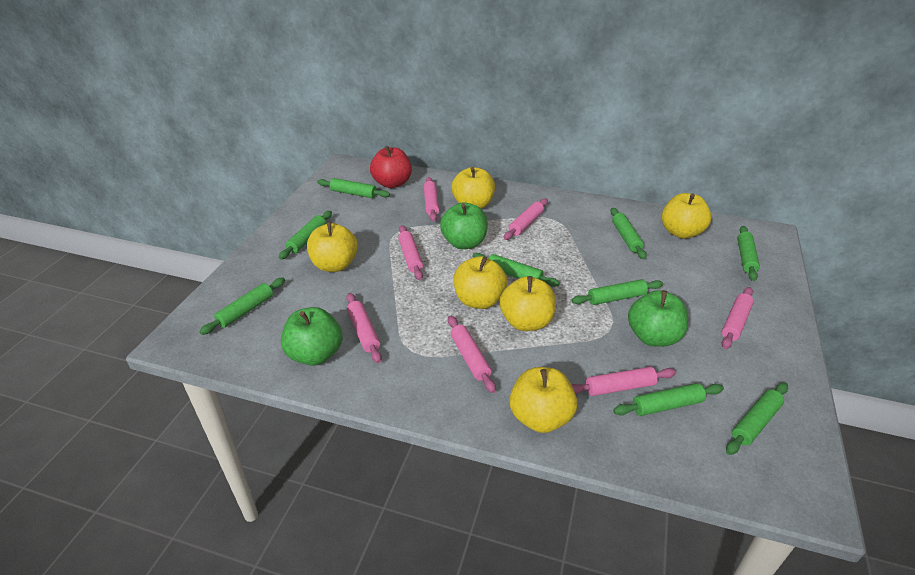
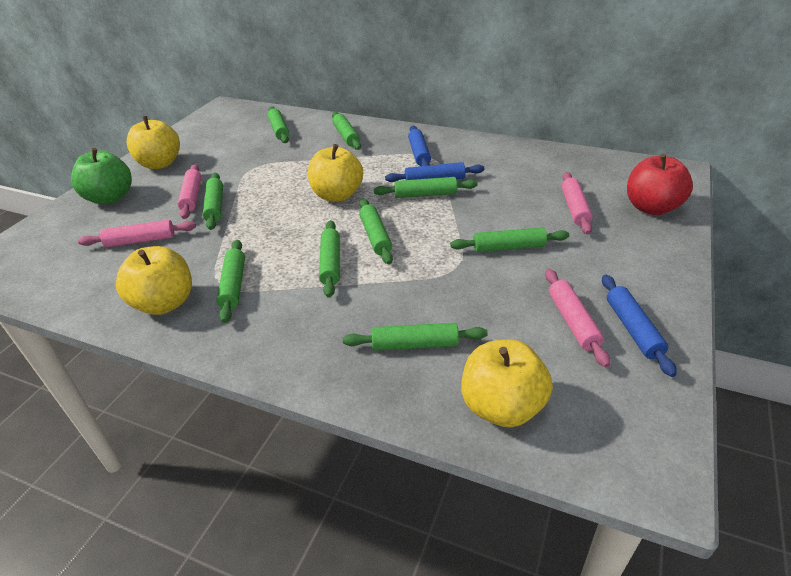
blue rolling pin: none = 0 -> [385,162,485,182] [408,126,431,166] [602,275,677,377] = 3
green apple: [281,307,343,366] [440,203,488,249] [628,290,688,346] = 3 -> [71,148,132,204] = 1
pink rolling pin: [346,293,382,363] [398,225,423,280] [424,177,439,222] [448,316,496,393] [504,199,548,240] [571,367,676,396] [722,287,754,349] = 7 -> [78,220,196,247] [178,164,202,219] [545,269,611,368] [562,172,593,234] = 4
yellow apple: [307,222,358,272] [451,167,495,209] [454,256,507,309] [500,276,556,331] [510,367,577,433] [662,193,711,239] = 6 -> [116,246,192,315] [126,116,180,169] [308,144,363,202] [462,339,553,427] = 4

